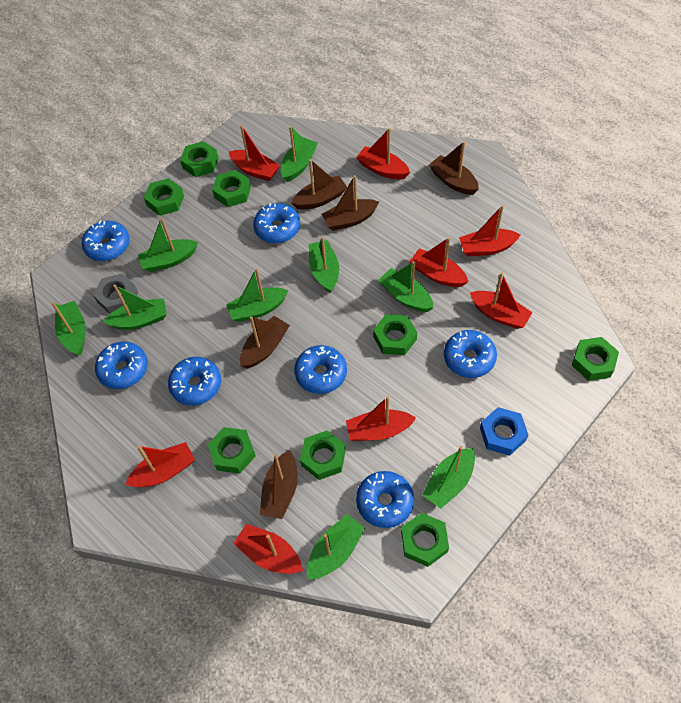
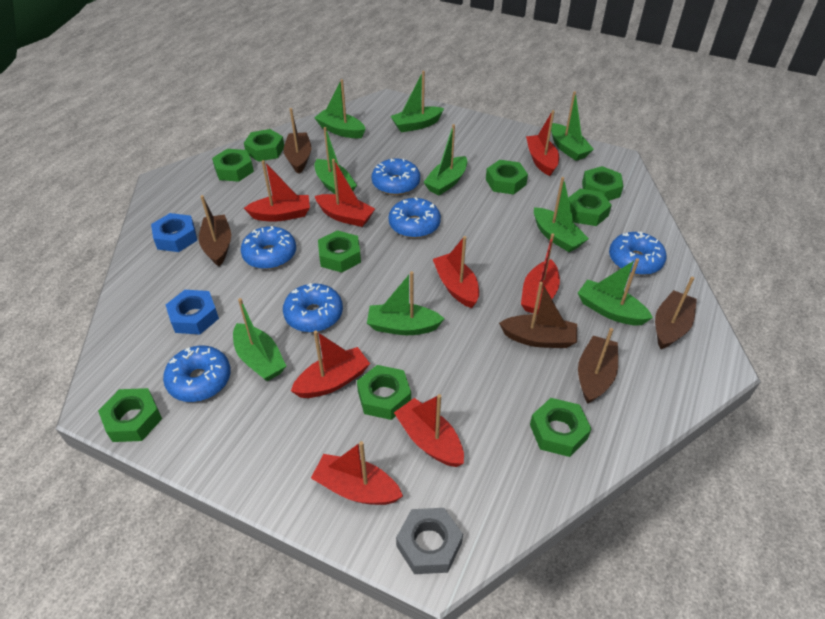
blue donut: [82,221,130,261] [95,342,148,389] [168,357,221,406] [253,203,300,243] [294,345,347,394] [356,471,414,528] [444,330,497,378] = 7 -> [163,345,231,402] [241,226,296,269] [283,283,343,333] [372,159,420,195] [389,197,441,238] [609,231,667,275] = 6
blue nut: [480,407,528,456] = 1 -> [151,213,197,252] [166,290,219,334] = 2
green nut: [144,178,184,216] [180,141,219,177] [208,427,256,474] [212,170,251,207] [300,431,346,480] [373,314,417,355] [401,513,449,567] [572,337,619,381] = 8 -> [98,388,162,442] [212,149,254,182] [244,129,284,162] [318,230,361,273] [357,365,411,420] [486,160,528,194] [530,398,591,457] [568,189,612,226] [582,166,623,201] = 9

